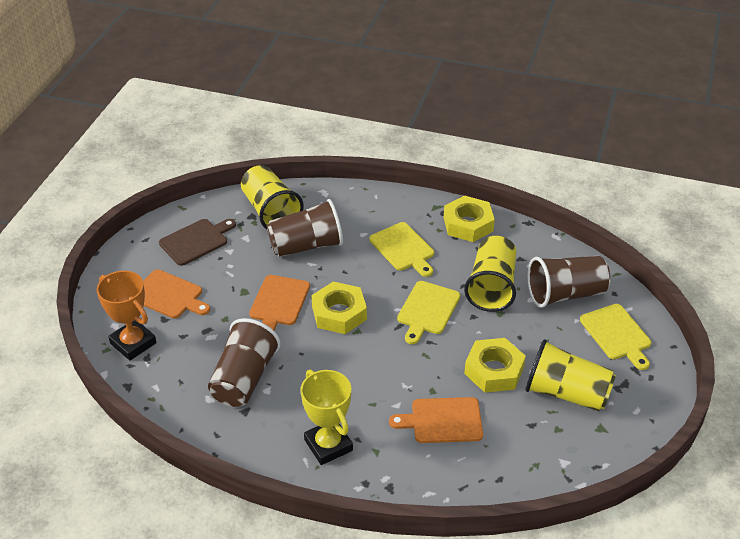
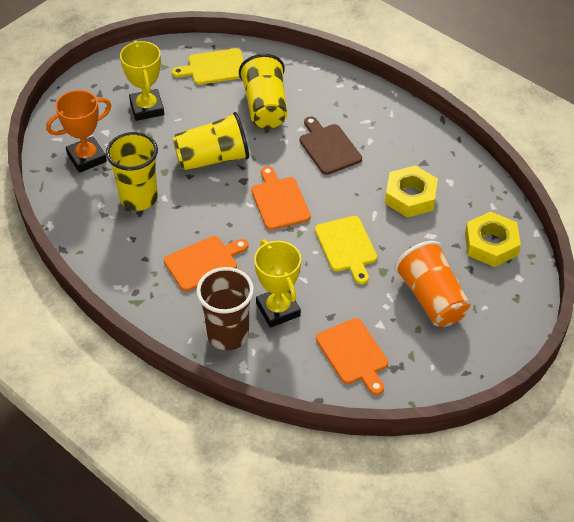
brown cup: [208,318,281,407] [267,199,343,257] [527,256,611,308] = 3 -> [196,267,254,350] = 1
orange cup: none = 0 -> [394,241,470,327] = 1
yellow cutting board: [369,222,434,277] [397,281,460,344] [580,304,651,370] = 3 -> [172,48,244,85] [315,216,377,284] = 2
yellow nut: [311,281,367,334] [444,195,495,242] [464,338,526,393] = 3 -> [385,165,438,218] [465,211,521,267] = 2
yellow trophy: [300,369,353,465] = 1 -> [120,40,164,121] [254,239,301,328] = 2

